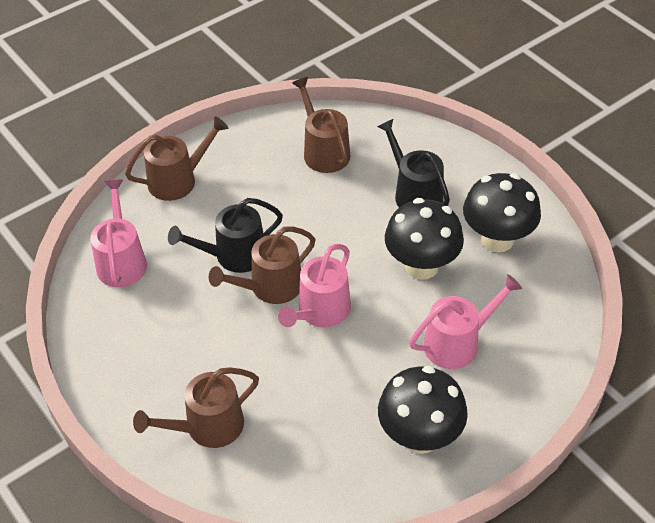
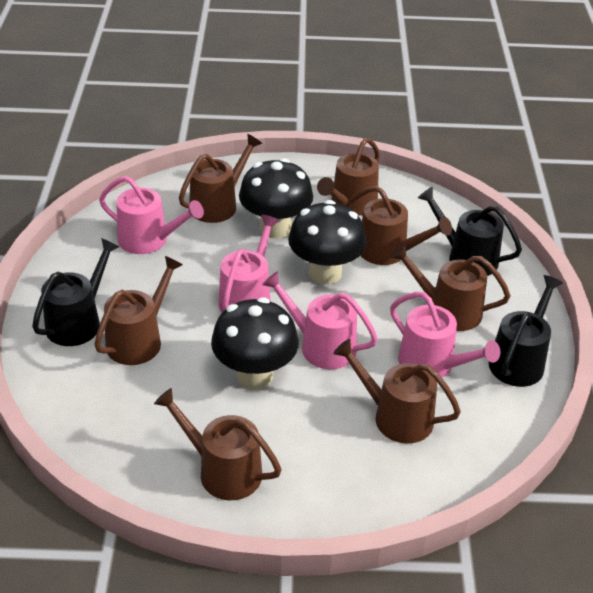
black watering can: [168,198,283,273] [377,119,450,207] = 2 -> [32,238,120,346] [418,187,522,276] [489,275,563,387] = 3
brown watering can: [125,116,228,201] [133,367,259,448] [209,226,315,304] [292,77,350,173] = 4 -> [94,256,183,365] [154,388,282,500] [179,134,262,223] [317,138,380,216] [333,339,461,443] [345,186,452,265] [390,243,511,331] = 7
pink watering can: [90,180,147,287] [278,244,351,327] [409,274,522,369] = 3 -> [99,176,204,254] [218,215,280,313] [262,271,378,369] [390,292,500,377] = 4

